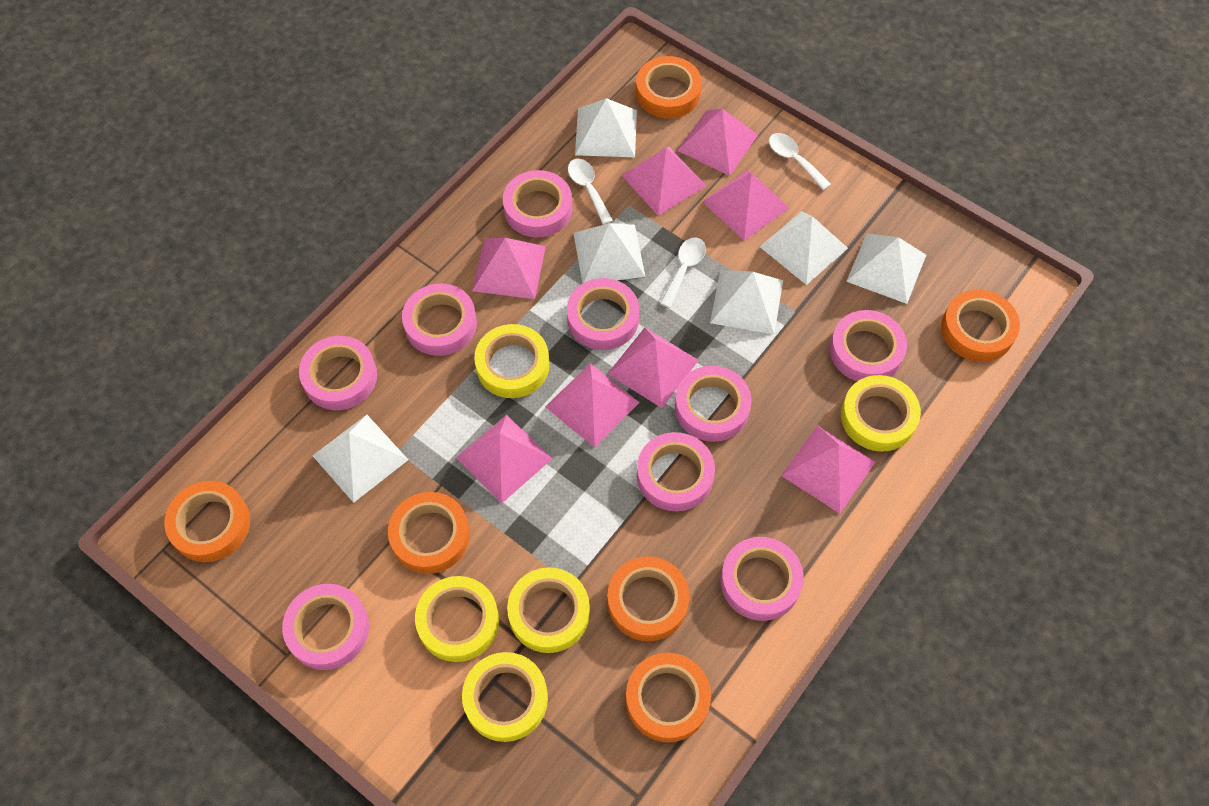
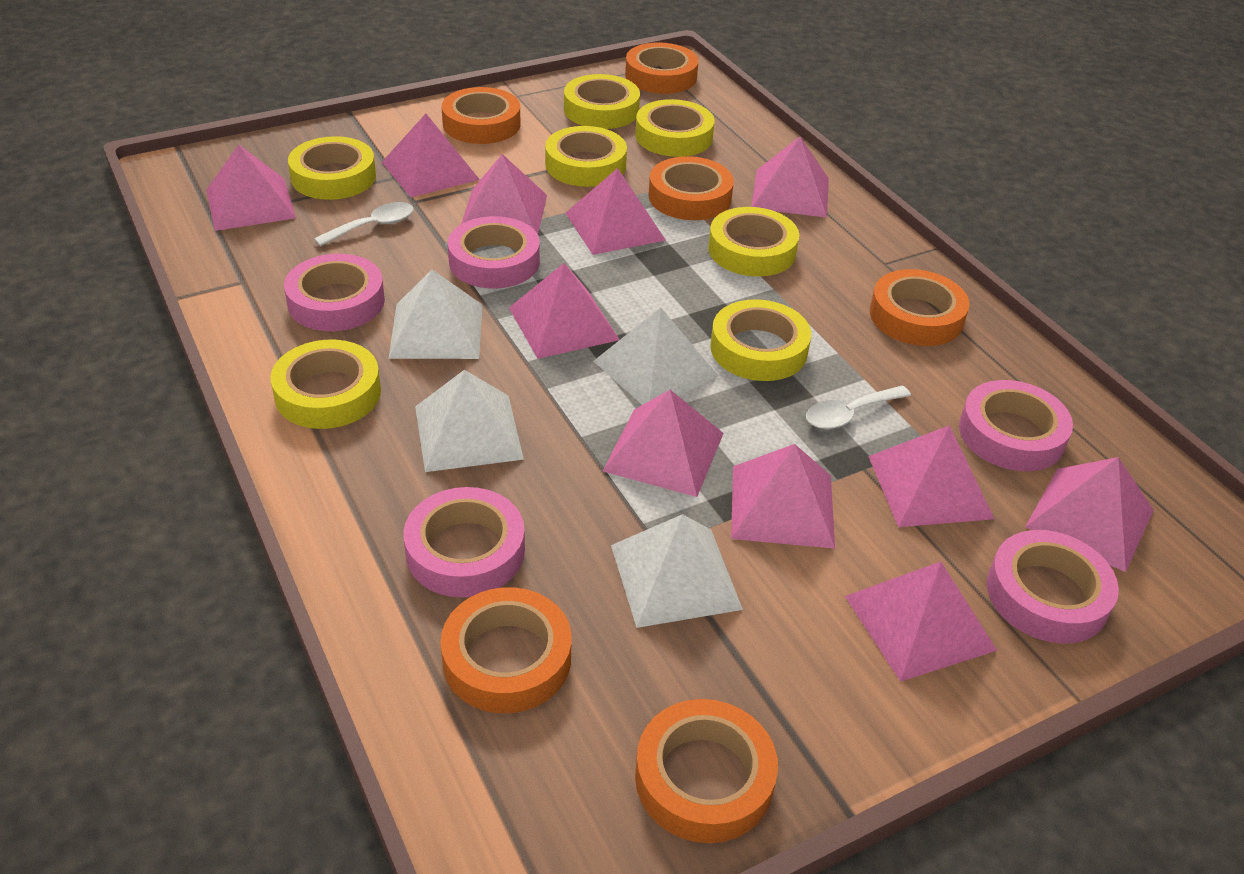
pink pyramid: [456,415,552,503] [472,238,546,299] [545,363,640,448] [608,327,699,408] [622,147,706,215] [677,109,758,176] [703,170,789,241] [781,425,876,513] = 8 -> [206,145,296,231] [382,114,480,197] [461,154,547,234] [509,263,620,359] [565,168,666,255] [603,390,724,497] [731,444,835,549] [752,137,829,218] [845,561,997,682] [868,425,994,527] [1025,457,1154,572] = 11
pink tape: [282,584,369,670] [299,336,377,410] [402,284,477,356] [503,170,572,238] [567,278,640,350] [637,432,715,511] [675,366,752,442] [721,537,804,621] [830,310,907,381] = 9 -> [284,254,385,331] [403,487,525,597] [448,216,540,288] [959,380,1073,471] [987,530,1119,643] = 5
white pyramid: [312,415,408,503] [574,223,646,284] [575,98,637,157] [710,270,783,334] [760,211,848,285] [846,233,926,304] = 6 -> [389,269,482,359] [415,370,524,472] [593,307,718,405] [611,514,743,628] = 4
white spoon: [568,159,613,225] [660,237,706,308] [769,133,831,190] = 3 -> [314,202,414,246] [806,386,911,429] = 2
yellow tape: [415,576,499,662] [462,652,548,742] [474,324,550,398] [507,567,590,653] [841,375,921,452] = 5 -> [270,340,381,429] [288,136,376,200] [545,126,627,187] [564,74,640,129] [635,99,715,157] [708,207,799,277] [710,299,811,381] = 7

